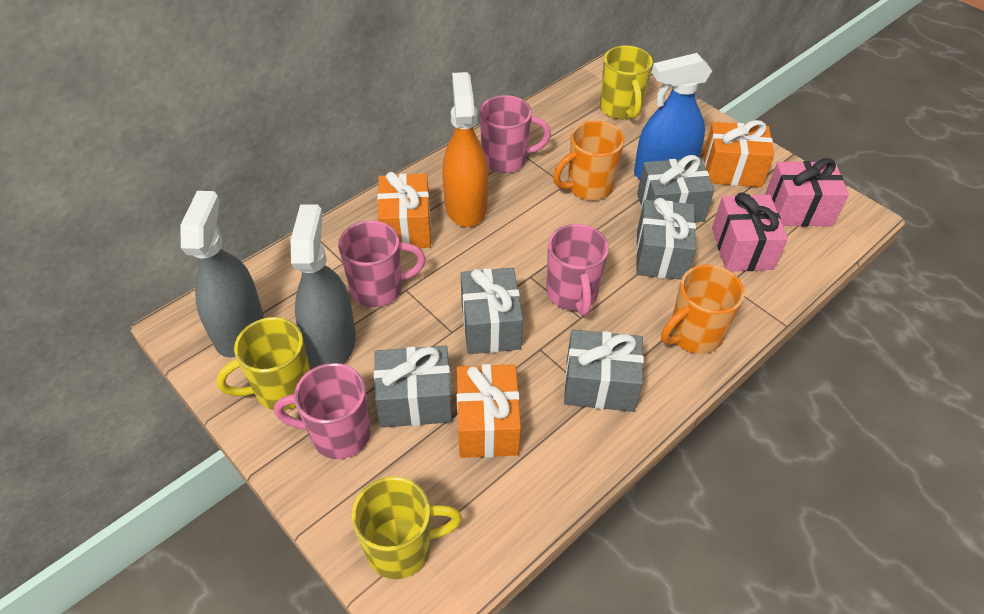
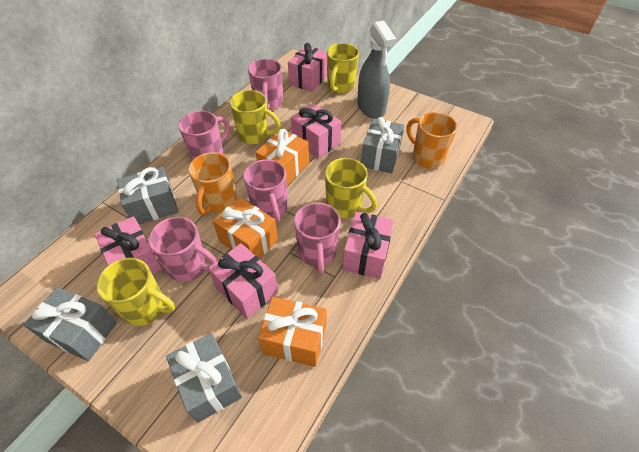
blue spray bottle: [634,53,712,179] = 1 -> none = 0
grey gift: [374,346,452,428] [461,268,523,354] [564,329,644,412] [636,198,696,280] [637,155,714,222] = 5 -> [24,287,117,361] [117,167,178,224] [166,333,242,423] [361,117,405,173] = 4
grey spray bottle: [180,191,264,358] [291,204,356,368] = 2 -> [357,21,396,119] = 1
orange spray bottle: [442,72,488,227] = 1 -> none = 0
pink gift: [712,193,788,271] [765,158,849,227] = 2 -> [95,216,162,274] [208,243,278,319] [288,43,327,92] [291,103,341,158] [342,212,394,279] = 5
pink mug: [274,363,371,459] [338,220,426,307] [480,95,551,173] [546,224,609,316] = 4 -> [149,217,217,282] [178,111,230,160] [243,159,287,223] [248,59,283,110] [294,202,341,274] = 5
yellow mug: [216,317,310,410] [352,476,462,579] [600,46,653,120] = 3 -> [96,258,175,326] [230,90,281,145] [325,158,377,218] [327,43,359,93] = 4

